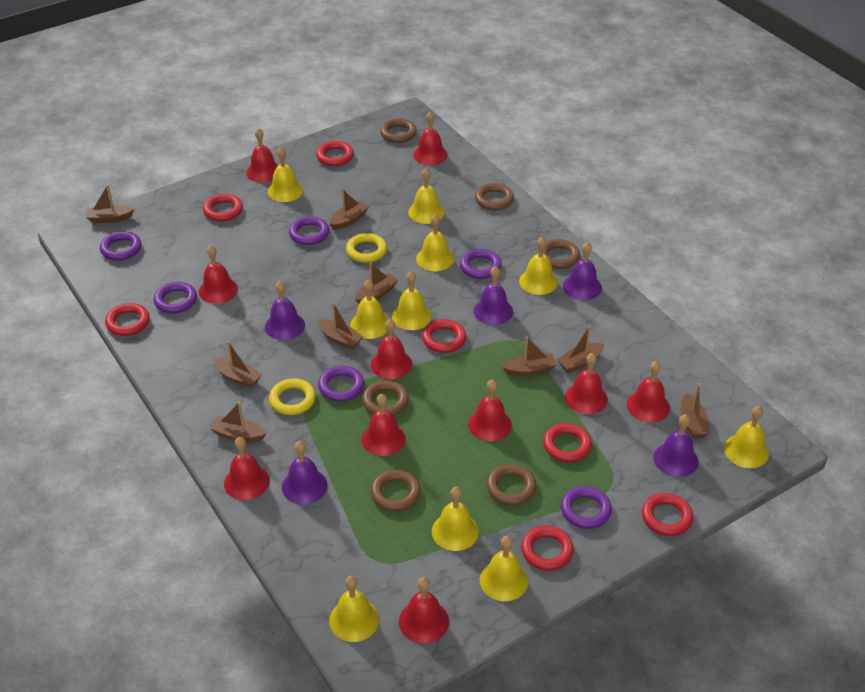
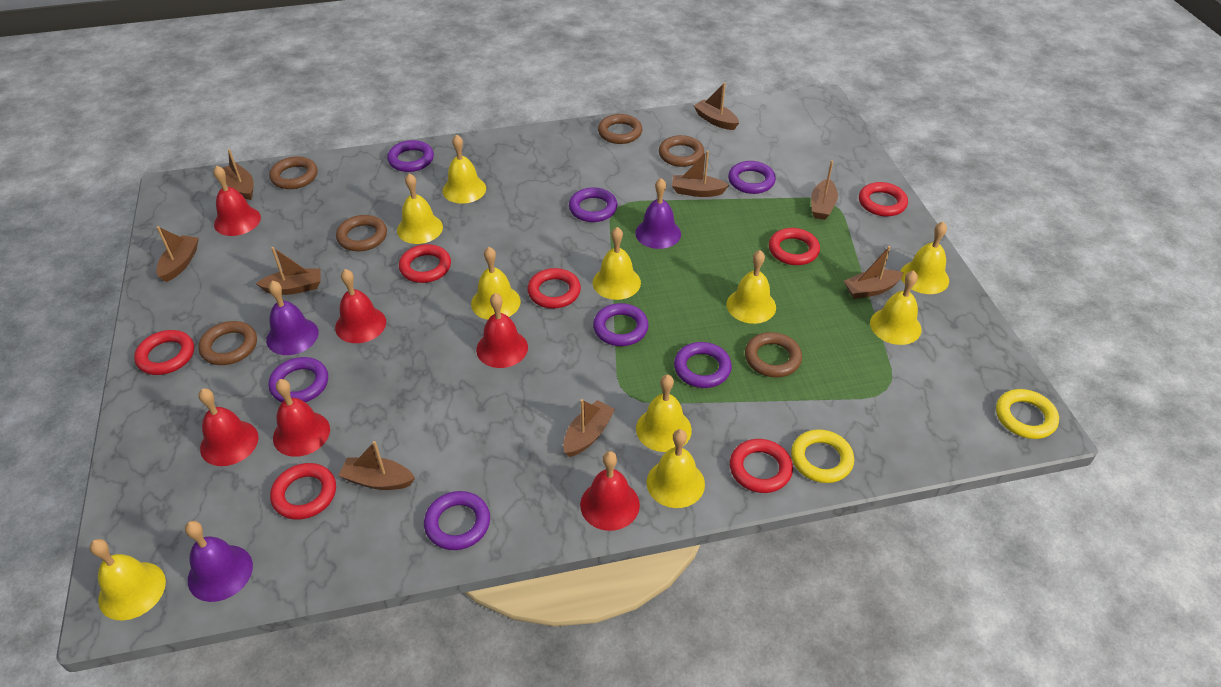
purple bell: [265,281,305,340] [282,441,328,504] [474,266,513,325] [563,242,602,300] [653,414,699,477] = 5 -> [185,521,253,602] [266,281,319,355] [635,178,681,249] = 3
purple ring: [100,231,141,261] [154,282,197,313] [289,216,329,245] [318,366,364,402] [460,249,502,279] [561,486,612,529] = 6 -> [268,357,328,402] [387,140,434,172] [424,491,490,550] [569,187,618,222] [593,303,649,346] [674,342,732,388] [728,161,776,194] = 7
red bell: [199,245,238,304] [224,437,270,500] [246,128,278,183] [362,394,406,456] [371,319,412,379] [399,577,449,644] [413,111,448,165] [468,379,512,441] [565,353,608,414] [627,361,670,422] = 10 -> [198,388,259,466] [213,165,261,236] [273,379,330,457] [335,269,386,343] [476,293,528,368] [580,451,640,531] = 6

